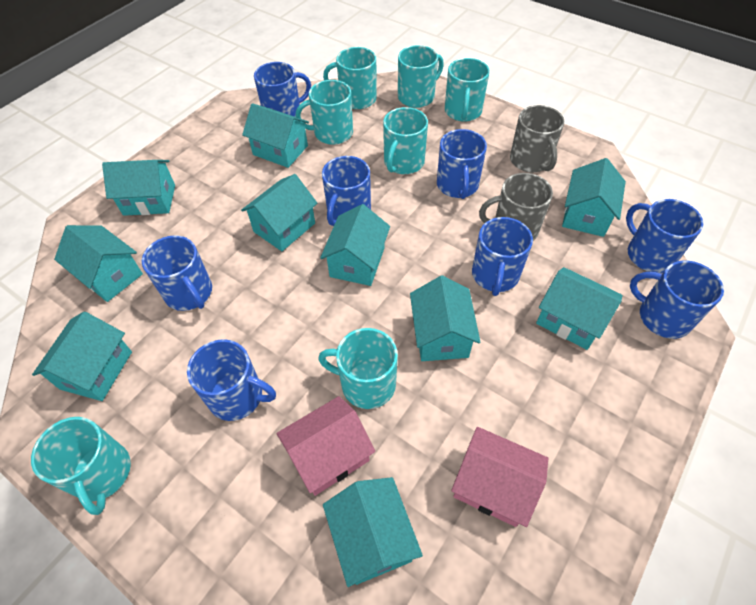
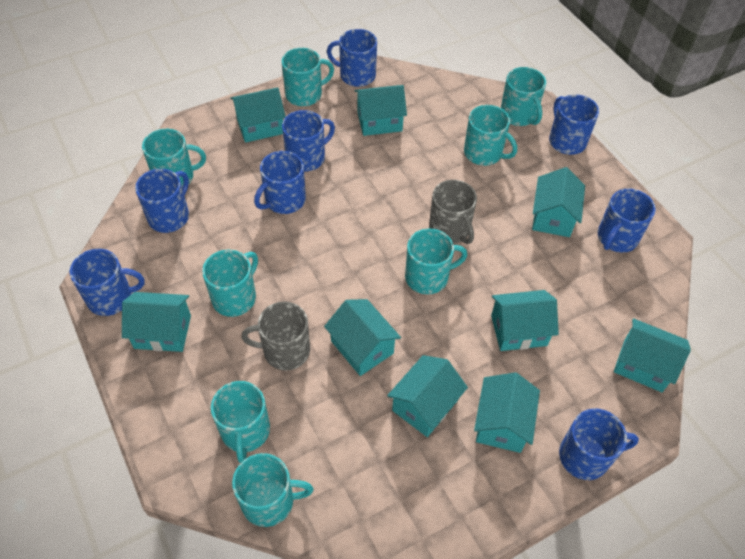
pink house: [277,396,375,496] [451,427,548,527] = 2 -> none = 0
turquoise house: [32,311,132,401] [54,225,143,302] [102,160,175,216] [241,174,318,251] [242,103,309,168] [320,204,390,286] [323,477,423,587] [410,275,481,361] [536,267,622,350] [562,158,626,237] = 10 -> [122,292,191,352] [230,87,286,143] [324,299,401,376] [355,85,407,136] [387,355,468,437] [474,372,540,453] [491,290,559,351] [532,167,585,237] [614,318,691,392] = 9
turquoise mug: [31,417,131,515] [296,80,353,145] [318,328,398,409] [323,47,377,109] [383,107,428,174] [398,45,444,108] [445,58,490,122] = 7 -> [142,129,206,188] [202,250,258,317] [211,381,270,463] [232,453,313,527] [282,48,334,106] [405,228,467,294] [464,105,517,166] [501,67,546,126] = 8

